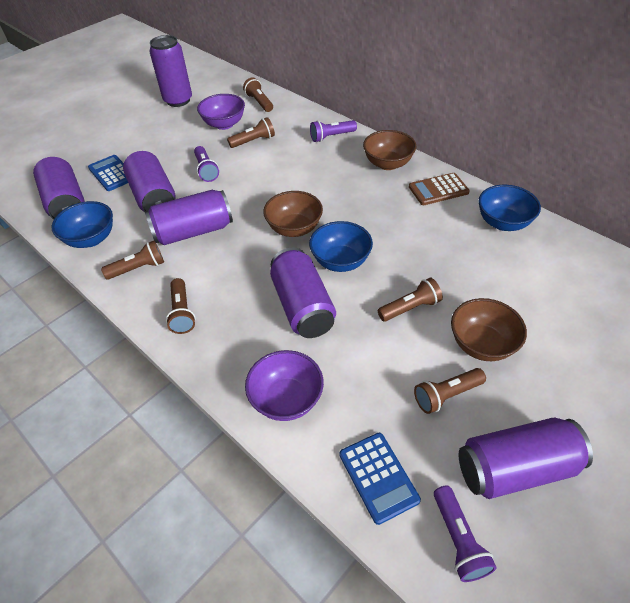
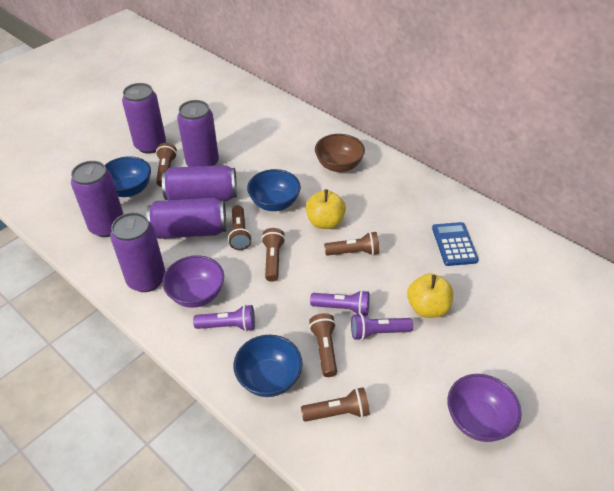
blue calculator: [88,155,128,191] [339,433,421,525] = 2 -> [432,222,479,266] = 1
brown bowl: [263,191,323,237] [363,130,416,170] [451,298,527,361] = 3 -> [315,134,365,172] = 1
brown calculator: [409,173,470,205] = 1 -> none = 0
yellow apple: none = 0 -> [306,189,346,229] [407,273,453,318] = 2

